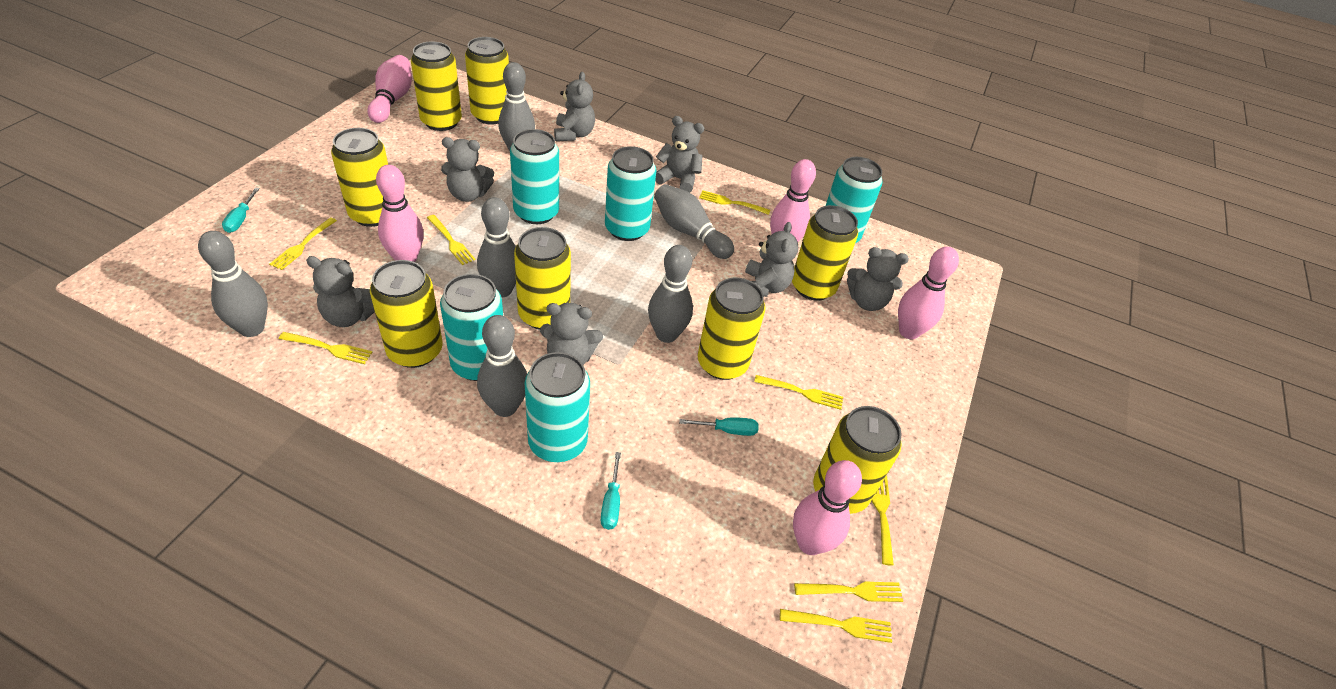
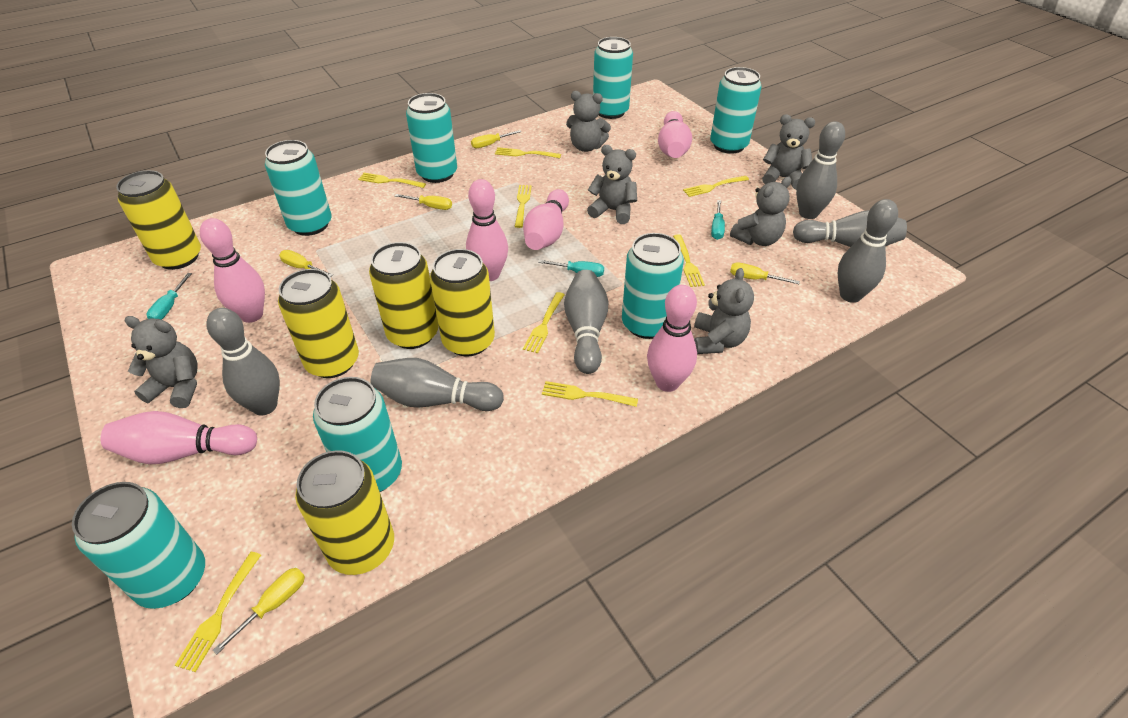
grey teddy bear: [306,256,375,327] [441,137,494,202] [540,303,603,365] [554,72,595,141] [655,116,704,193] [745,222,798,297] [847,247,909,311] = 7 -> [124,316,198,408] [566,91,611,152] [587,145,637,224] [694,268,754,354] [730,177,791,246] [762,114,815,190] = 6
pink bowling pin: [367,55,412,123] [376,165,424,262] [770,159,816,242] [793,460,862,555] [898,247,959,339] = 5 -> [101,411,257,464] [200,218,265,323] [466,179,508,281] [523,189,569,250] [647,285,697,392] [658,111,692,158] = 6
turquoise can: [440,274,503,381] [510,129,559,224] [525,352,590,462] [605,146,656,241] [826,157,883,243] = 5 -> [72,482,205,609] [265,140,332,236] [313,377,402,492] [406,93,457,183] [593,37,633,119] [622,233,684,339] [710,67,762,154] = 7
yellow can: [331,128,388,227] [370,260,443,368] [411,42,462,131] [465,37,509,125] [514,227,571,330] [698,278,765,380] [792,205,858,301] [813,406,902,514] = 8 -> [116,170,201,270] [278,269,359,378] [295,450,394,575] [369,242,439,349] [430,249,495,357] = 5
yellow screwdriver: none = 0 -> [213,568,305,654] [279,250,333,277] [395,194,452,210] [471,130,522,148] [730,262,800,284] = 5

